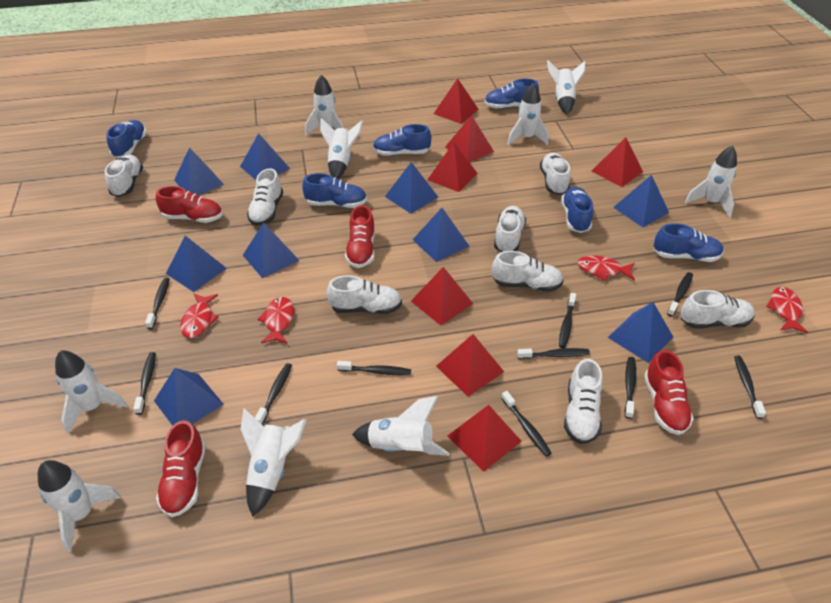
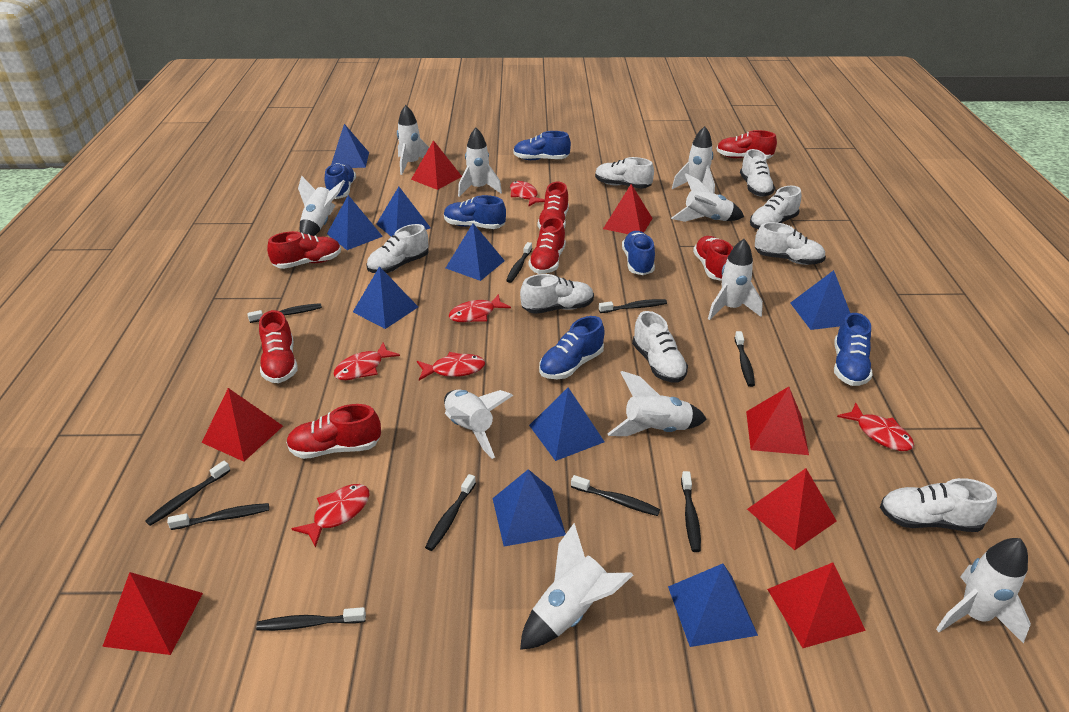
red fish: [180,293,219,338] [257,297,294,343] [577,255,635,281] [766,287,808,333] = 4 -> [292,484,370,548] [333,342,400,380] [417,352,485,380] [449,294,511,322] [510,181,545,207] [837,403,914,451] = 6
red shoe: [156,186,222,223] [156,420,206,517] [345,205,375,268] [644,350,694,435] = 4 -> [259,310,298,383] [267,231,341,269] [286,404,381,459] [528,217,566,274] [537,182,569,229] [693,236,733,281] [716,130,777,159] = 7
white rocket: [38,460,121,552] [55,350,128,434] [240,408,306,517] [305,75,343,135] [320,118,363,179] [352,396,449,456] [507,83,548,146] [547,60,586,115] [685,145,737,217] = 9 -> [298,175,345,236] [397,105,429,175] [444,390,513,459] [458,128,502,197] [520,523,633,650] [608,371,707,436] [671,174,744,222] [672,126,715,194] [708,239,763,320] [936,538,1031,644] = 10

